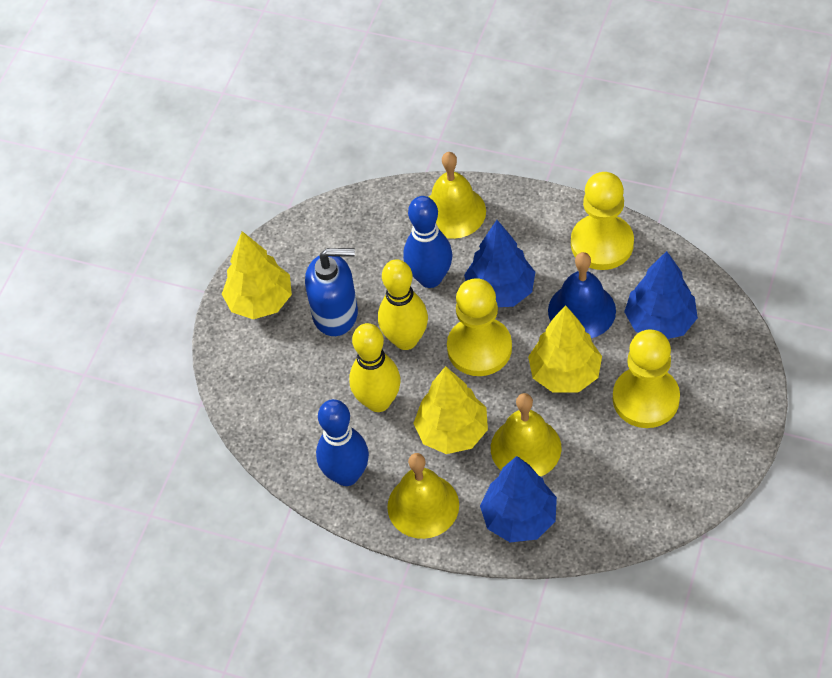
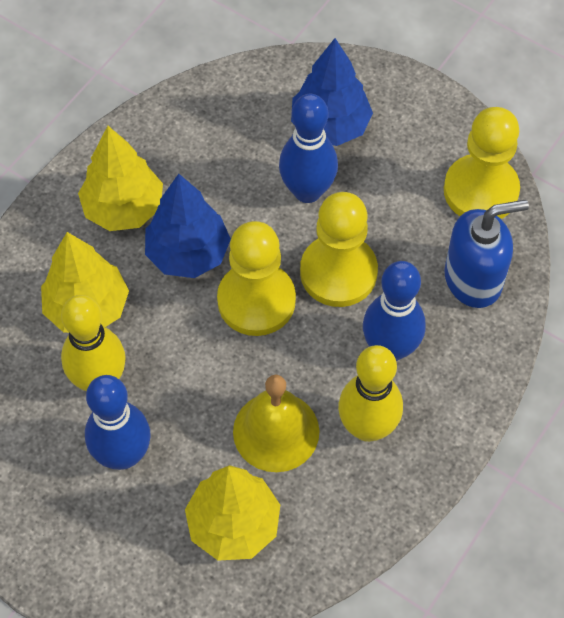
blue bell: [548,252,616,338] = 1 -> none = 0
blue bowling pin: [316,399,369,486] [403,196,452,288] = 2 -> [85,375,151,470] [279,94,338,203] [363,261,425,361] = 3
blue tree: [464,220,535,307] [480,456,557,542] [624,251,698,339] = 3 -> [145,174,231,278] [291,38,373,146] = 2
yellow bell: [387,453,459,539] [429,152,486,239] [491,393,561,477] = 3 -> [233,375,319,472] = 1

